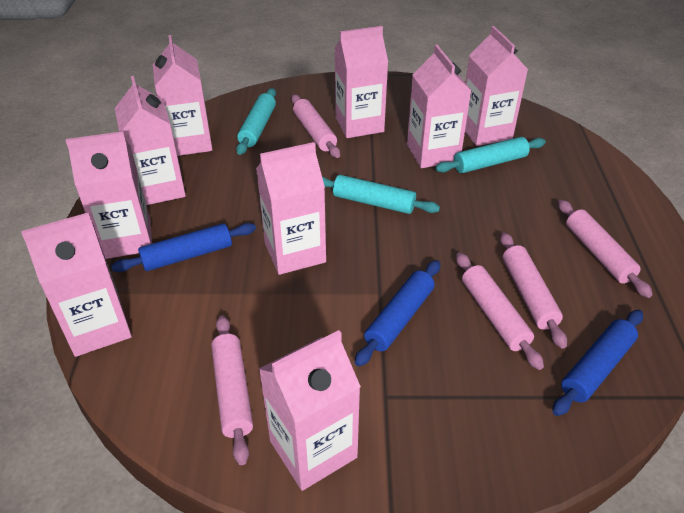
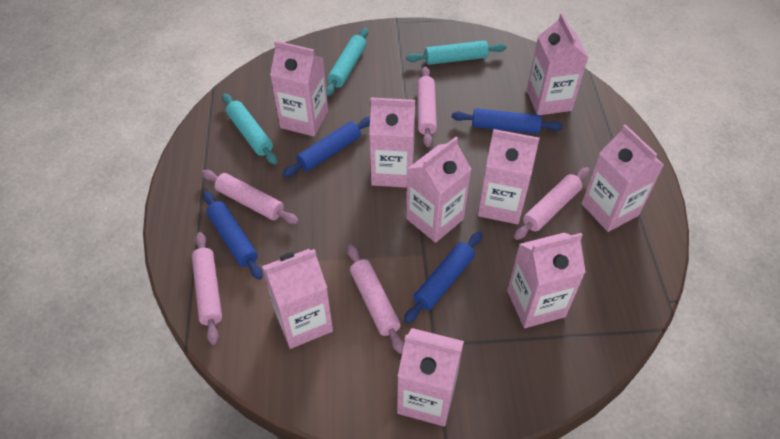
blue rolling pin: [111,223,256,272] [355,260,440,366] [552,310,643,416] = 3 -> [203,191,263,280] [282,117,370,177] [404,232,482,323] [452,108,563,134] = 4

